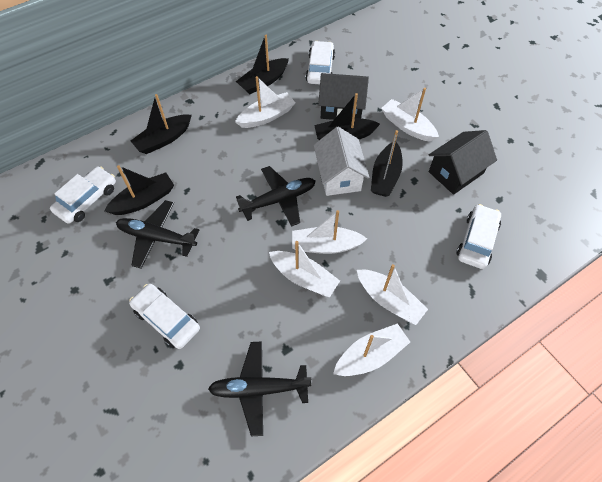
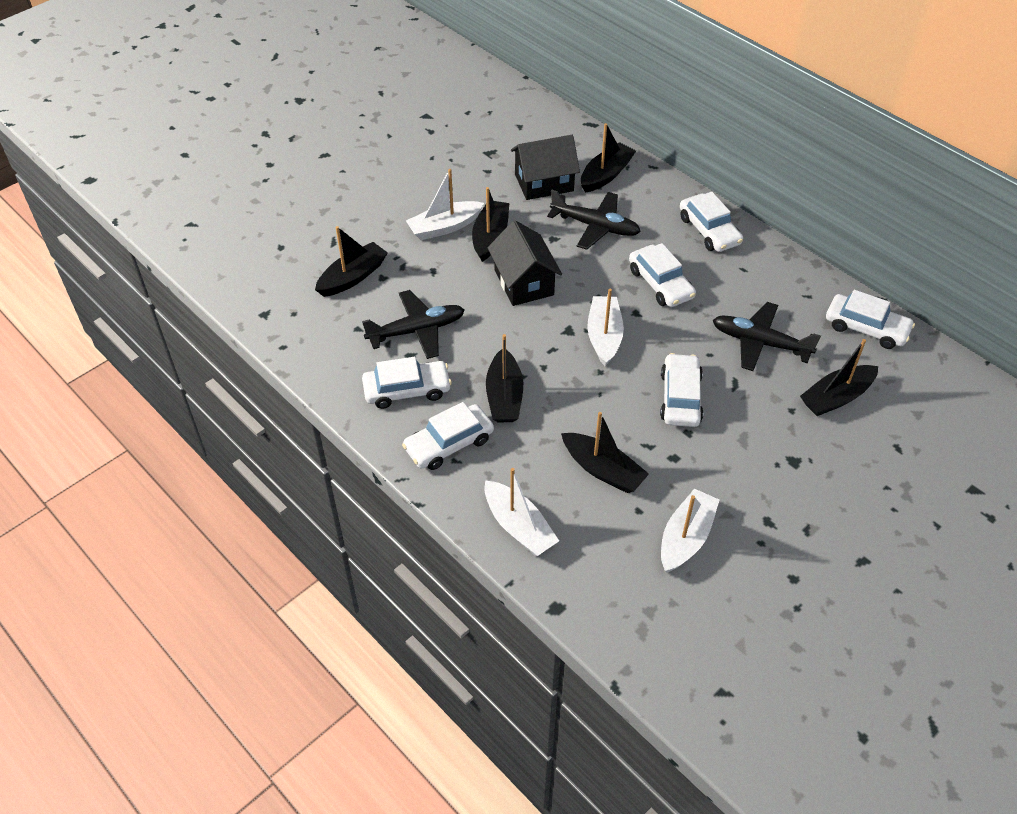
black boat: [104,165,174,215] [131,94,192,154] [236,35,289,94] [314,93,380,140] [371,130,403,197] = 5 -> [315,226,388,297] [472,187,510,262] [486,334,523,422] [561,412,649,493] [581,123,636,193] [800,339,878,416] = 6
white boat: [235,76,295,128] [269,241,340,297] [292,210,367,254] [333,323,410,376] [357,264,428,325] [381,88,439,142] = 6 -> [406,169,484,240] [485,468,559,556] [587,289,624,366] [661,489,719,573] = 4
white car: [50,166,116,224] [129,284,200,349] [306,41,335,84] [456,204,501,269] = 4 -> [362,357,452,409] [402,402,494,470] [629,243,696,307] [660,353,703,427] [680,192,743,252] [826,290,915,349] = 6
white house: [314,127,370,196] = 1 -> none = 0

